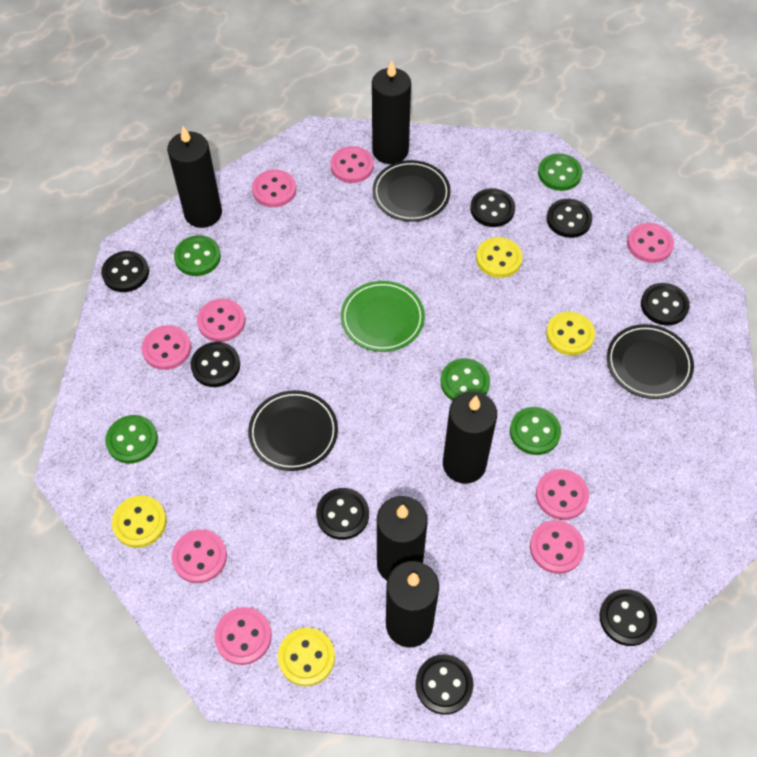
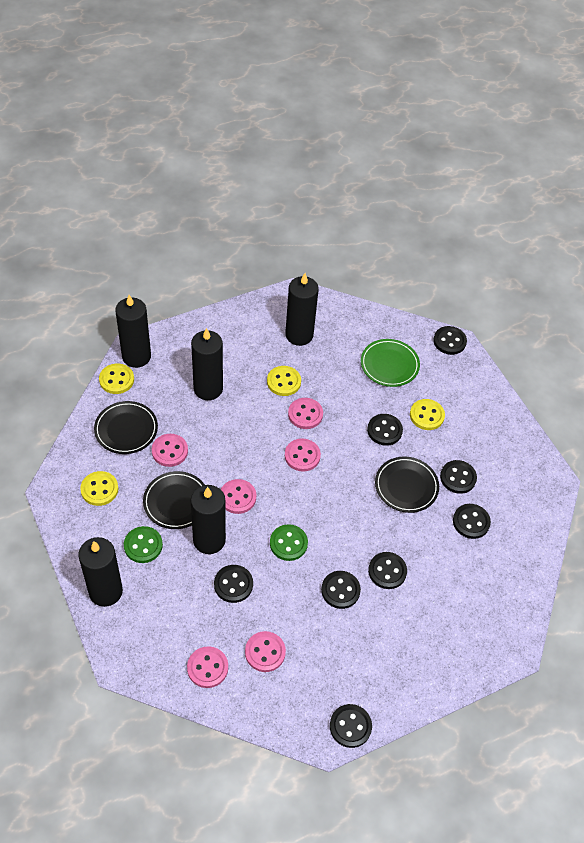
green button: [105,415,158,464] [174,235,221,276] [441,358,490,401] [510,407,561,455] [538,153,582,191] = 5 -> [124,526,163,563] [270,524,308,561] = 2
pink button: [141,325,191,370] [172,529,227,583] [197,299,245,342] [214,607,272,665] [252,170,296,207] [331,146,374,183] [530,520,585,574] [536,469,589,520] [627,223,674,263] = 9 -> [152,434,188,467] [187,646,228,688] [221,479,256,514] [245,631,286,672] [285,438,321,472] [288,398,323,429] = 6

